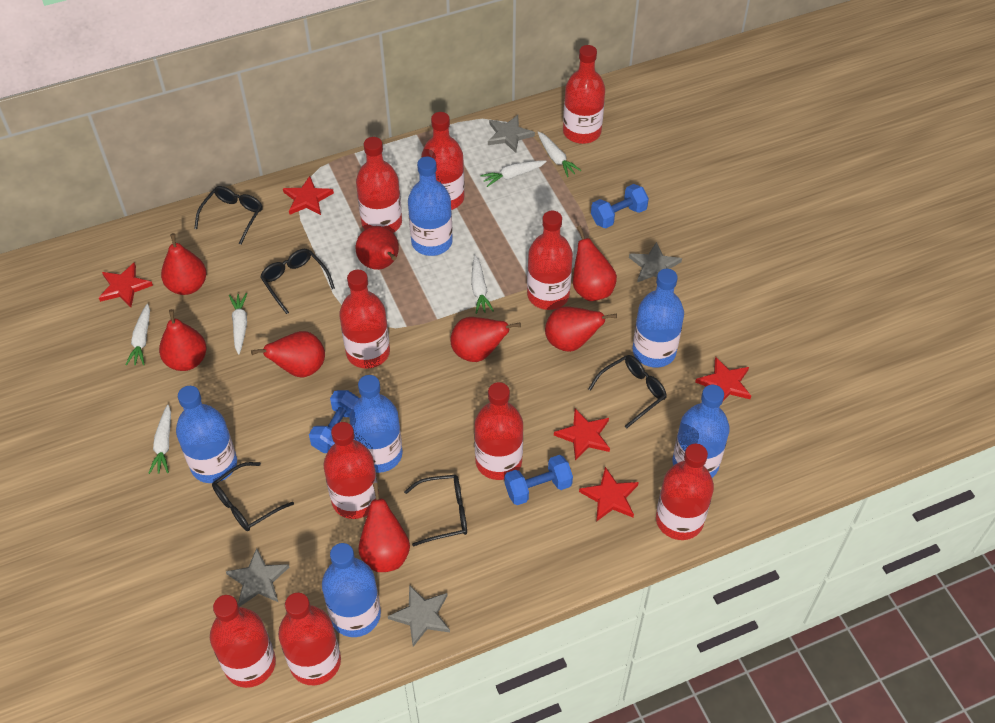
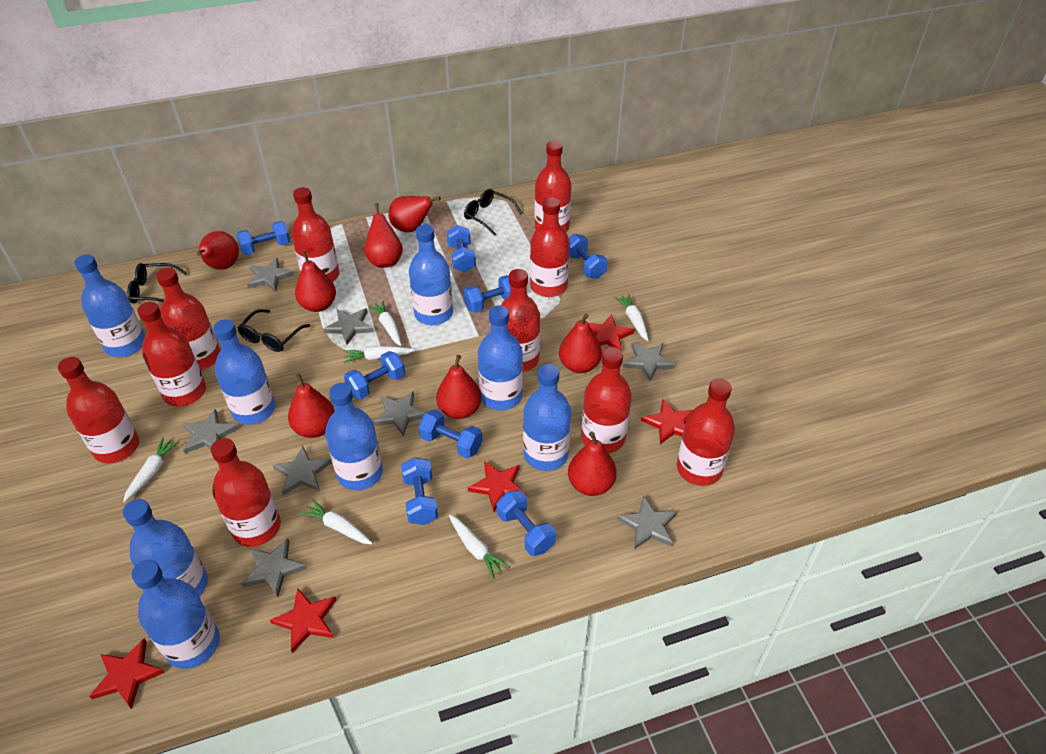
black glasses: [194,186,263,244] [212,462,294,531] [260,249,335,314] [404,475,467,547] [588,355,667,428] = 5 -> [127,263,187,304] [238,309,310,352] [464,189,522,236] = 3
blue bottle: [176,386,237,483] [322,543,381,637] [349,375,403,473] [408,157,453,256] [633,269,684,368] [673,385,730,478] = 6 -> [74,255,145,357] [123,499,208,597] [131,560,220,669] [213,319,275,425] [325,383,383,490] [409,224,453,325] [478,306,523,410] [523,364,571,471] = 8
blue dumbbell: [309,390,359,453] [505,455,573,505] [591,184,649,228] = 3 -> [236,221,290,255] [344,351,405,399] [401,457,438,525] [418,409,483,458] [447,225,476,272] [463,275,510,313] [497,490,556,556] [569,234,608,279] = 8
grey star: [226,548,289,607] [388,585,450,647] [488,115,535,153] [629,242,682,282] = 4 -> [183,409,239,453] [241,538,307,597] [247,258,294,292] [273,446,332,495] [323,308,374,345] [373,391,427,437] [617,495,677,550] [623,342,676,382] = 8

